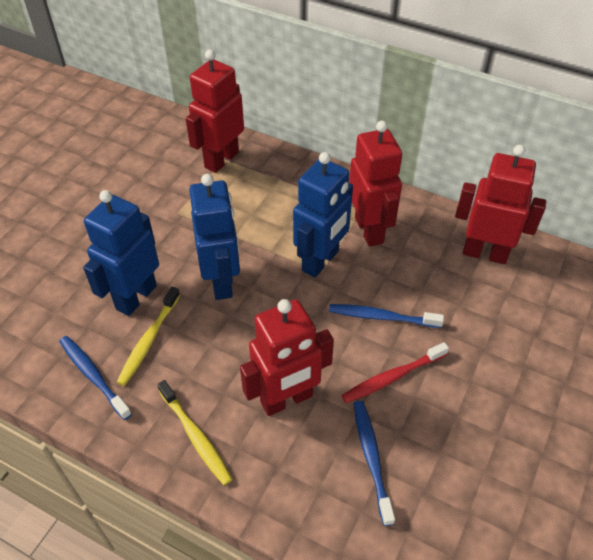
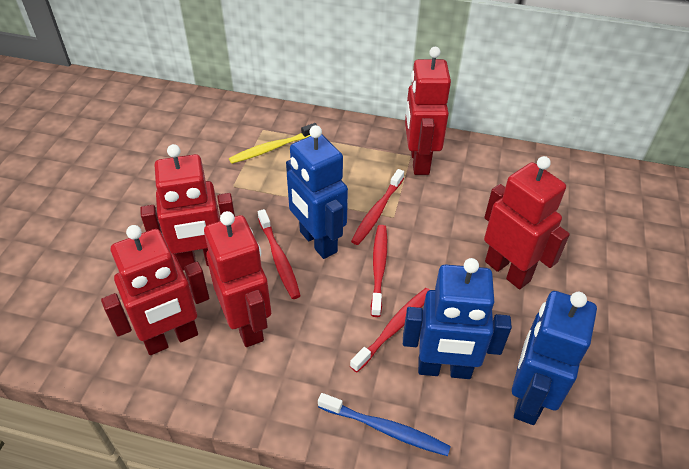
blue toothbrush: [59,336,132,420] [329,304,444,328] [354,401,395,526] = 3 -> [318,393,451,456] = 1
red robot: [186,50,244,173] [240,299,334,416] [349,121,402,247] [455,145,547,264] = 4 -> [101,225,209,355] [140,144,235,270] [204,211,271,347] [405,47,451,175] [484,156,570,289] = 5
red toothbrush: [341,342,449,403] = 1 -> [258,209,301,299] [350,288,430,372] [351,169,404,245] [371,225,387,317] = 4
yellow toothbrush: [117,287,180,386] [157,380,233,485] = 2 -> [229,123,318,164] = 1

